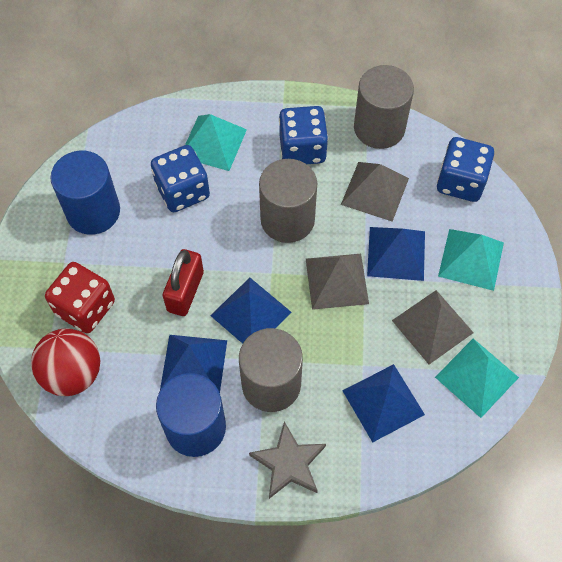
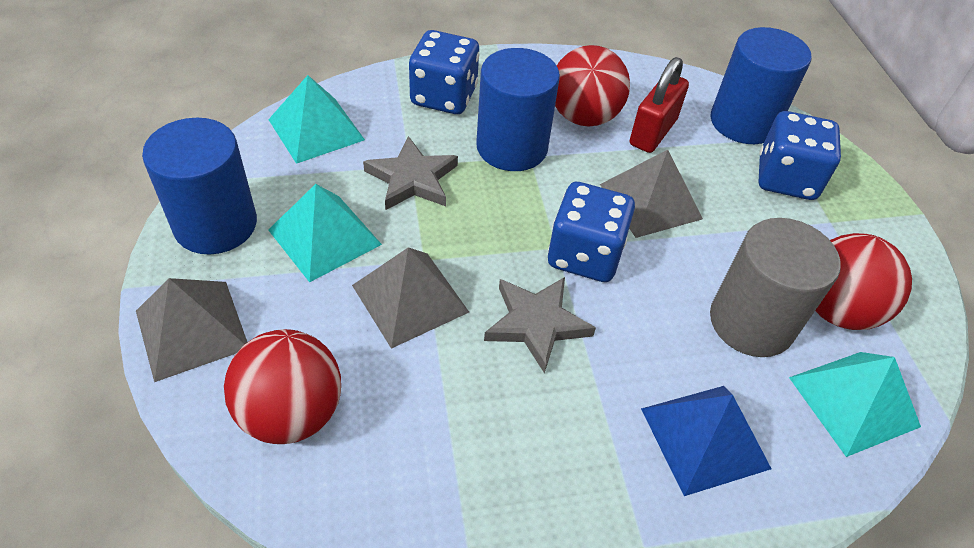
blue cylinder: [50,151,120,235] [156,373,226,457] = 2 -> [142,118,257,255] [476,48,560,171] [711,27,812,144] = 3
blue pyramid: [160,335,227,393] [210,278,292,344] [342,364,425,443] [367,227,425,281] = 4 -> [641,386,771,496] = 1
grey cylinder: [239,328,303,412] [259,159,317,243] [354,65,414,149] = 3 -> [710,218,841,357] = 1
grey star: [249,421,326,499] = 1 -> [363,136,458,210] [484,277,596,373] = 2
red ball: [31,328,100,396] = 1 -> [224,329,341,444] [555,45,630,126] [815,233,912,330] = 3
red dice: [45,262,115,333] = 1 -> none = 0

